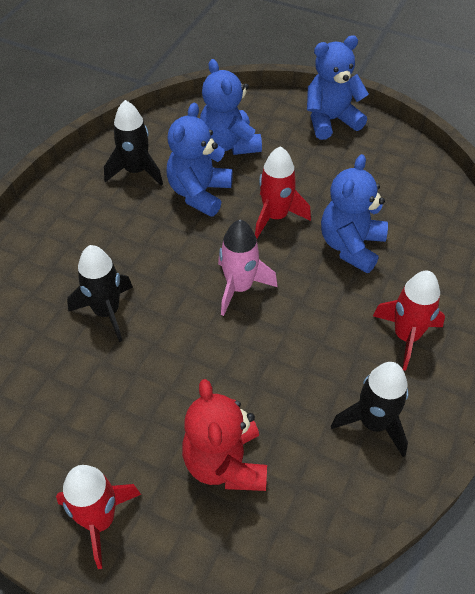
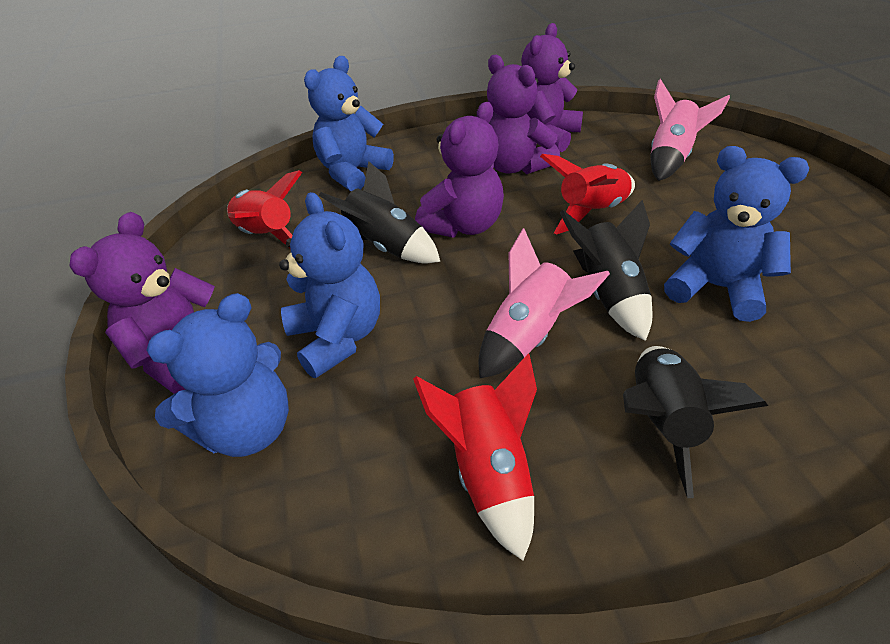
pink rocket: [218,220,278,316] = 1 -> [478,228,610,378] [650,79,730,181] = 2
purple teddy bear: none = 0 -> [69,212,215,394] [415,102,504,238] [487,55,560,174] [521,23,583,152] = 4
red teddy bear: [182,379,267,491] = 1 -> none = 0

